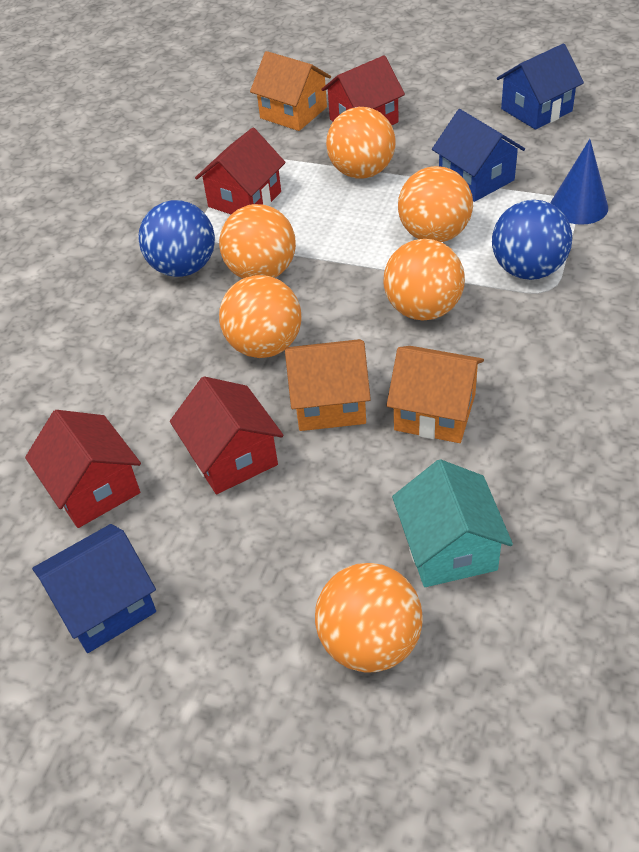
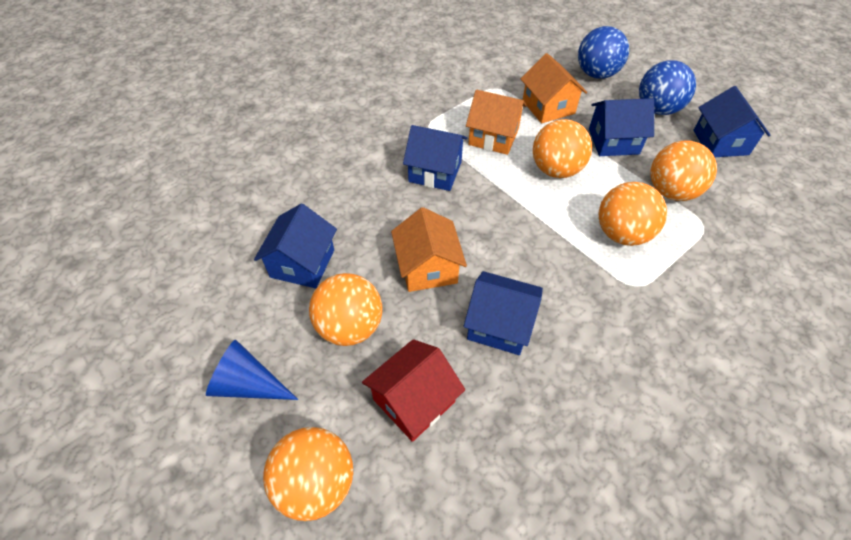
blue house: [32,524,156,653] [432,109,525,202] [497,44,584,130] = 3 -> [254,203,337,288] [403,125,467,191] [464,271,543,355] [589,98,654,156] [693,86,770,157] = 5
orange ball: [219,204,296,279] [219,275,302,358] [315,563,423,672] [326,107,396,179] [383,239,465,321] [398,166,473,242] = 6 -> [263,427,353,521] [309,273,383,346] [533,119,592,178] [599,182,667,246] [650,140,717,201] = 5
red house: [25,410,141,528] [170,376,283,494] [195,128,286,214] [321,55,405,125] = 4 -> [362,339,465,442] = 1
turquoise house: [392,459,513,587] = 1 -> none = 0

